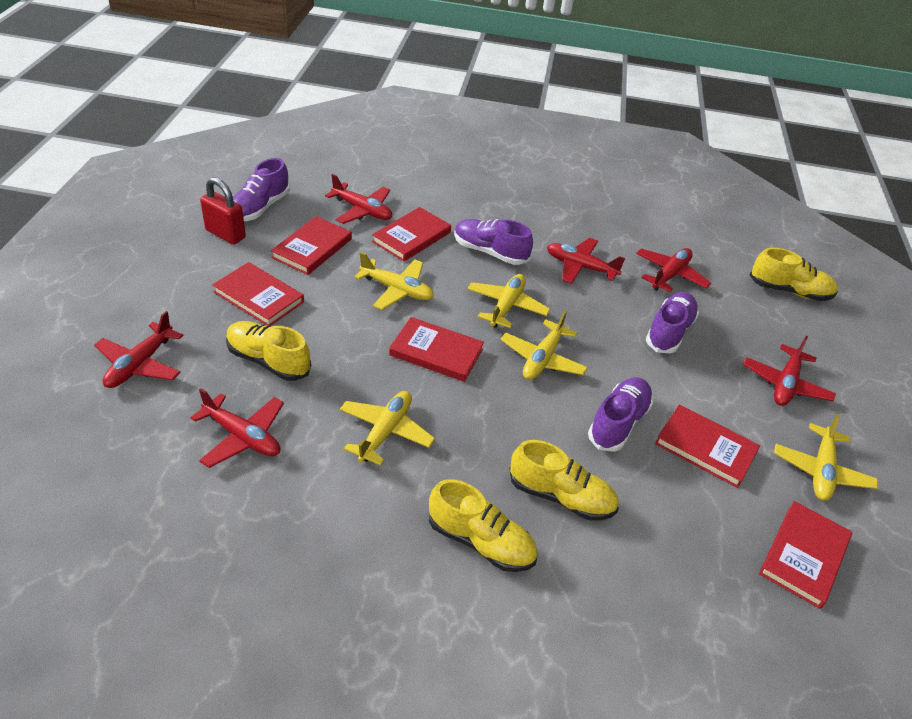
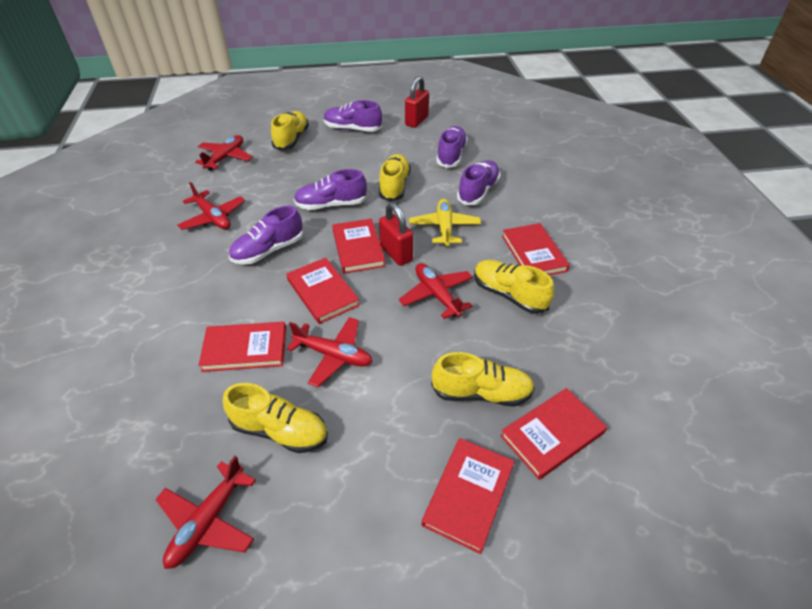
purple shoe: [233,158,290,221] [454,219,533,265] [588,377,653,452] [646,292,699,353] = 4 -> [229,206,303,264] [294,169,367,210] [323,100,382,132] [437,126,468,168] [457,160,500,205] = 5
red padlock: [200,177,246,244] = 1 -> [379,203,413,266] [405,76,429,128] = 2
red plane: [94,311,184,388] [191,388,284,468] [325,174,392,224] [547,238,625,284] [636,248,711,292] [743,335,836,406] = 6 -> [155,456,256,569] [177,182,245,230] [195,135,253,171] [287,317,372,387] [399,263,473,319] = 5
yellow plane: [340,391,435,466] [354,252,434,310] [467,274,550,328] [501,310,588,380] [774,414,878,501] = 5 -> [409,199,481,247] = 1
yellow shoe: [226,321,311,381] [429,479,538,572] [510,440,619,521] [750,248,838,301] = 4 -> [223,383,328,453] [271,111,309,151] [379,154,411,202] [431,352,535,407] [474,260,554,314] = 5

